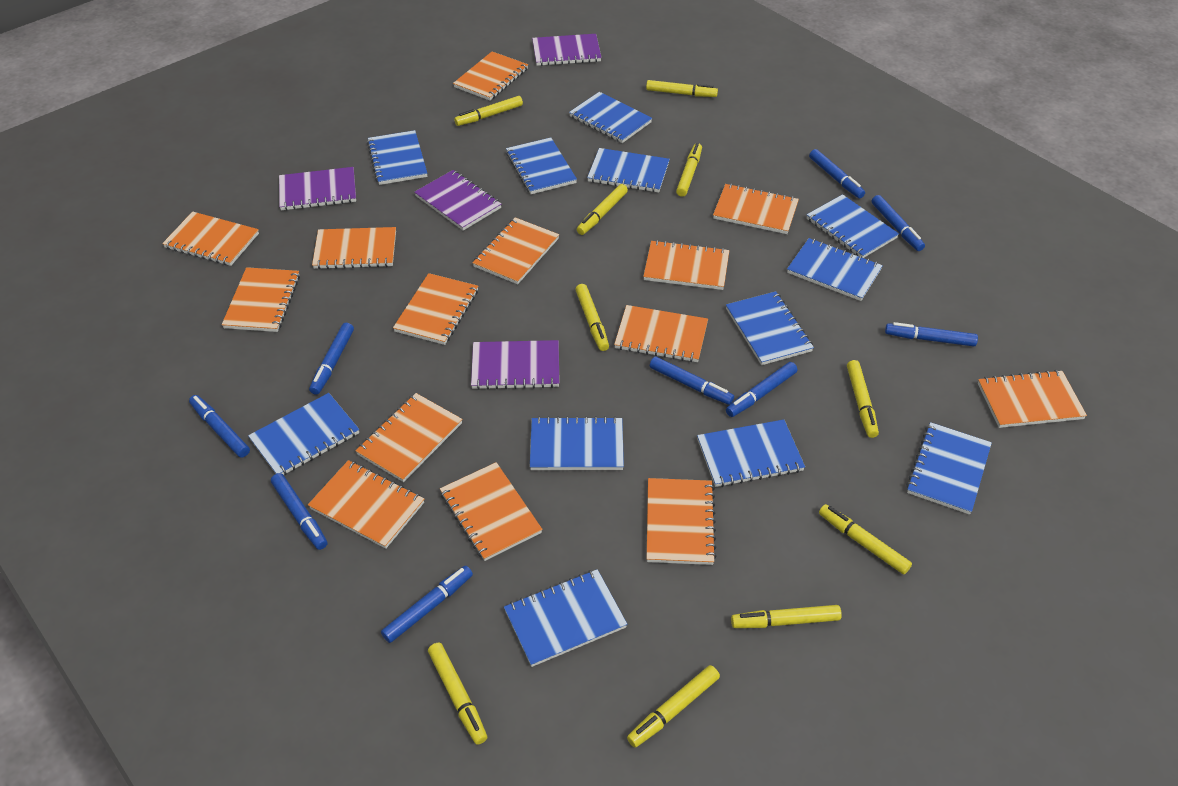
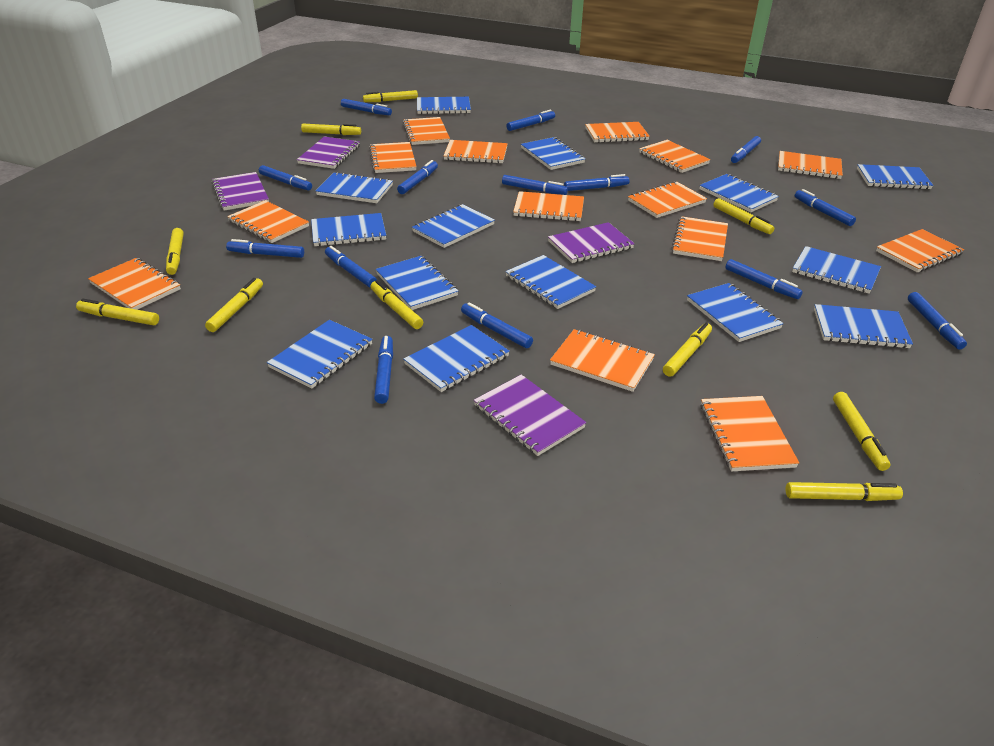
blue marker: [189,395,250,458] [271,473,327,550] [309,323,354,395] [381,566,473,643] [650,356,734,405] [726,362,797,417] [809,149,865,198] [872,195,925,251] [885,322,978,346] = 9 -> [226,239,304,258] [259,165,312,191] [325,246,377,288] [341,99,392,115] [374,336,393,404] [397,160,438,194] [461,302,533,348] [502,175,568,195] [506,110,555,131] [564,174,629,191] [725,259,803,299] [731,136,761,163] [795,189,856,226] [908,292,967,349] = 14
blue notebook: [248,393,359,475] [367,130,427,185] [504,569,627,667] [506,137,577,194] [530,416,624,470] [569,92,652,143] [587,148,670,192] [697,419,805,487] [726,291,814,365] [787,238,883,301] [807,194,899,258] [906,422,992,515] = 12 -> [267,320,373,389] [311,213,386,246] [316,172,393,203] [376,256,458,310] [404,325,510,392] [412,204,495,248] [417,97,471,114] [505,255,596,309] [521,137,585,170] [687,283,784,342] [699,174,779,212] [792,246,881,294] [814,304,913,348] [857,164,933,189] = 14

